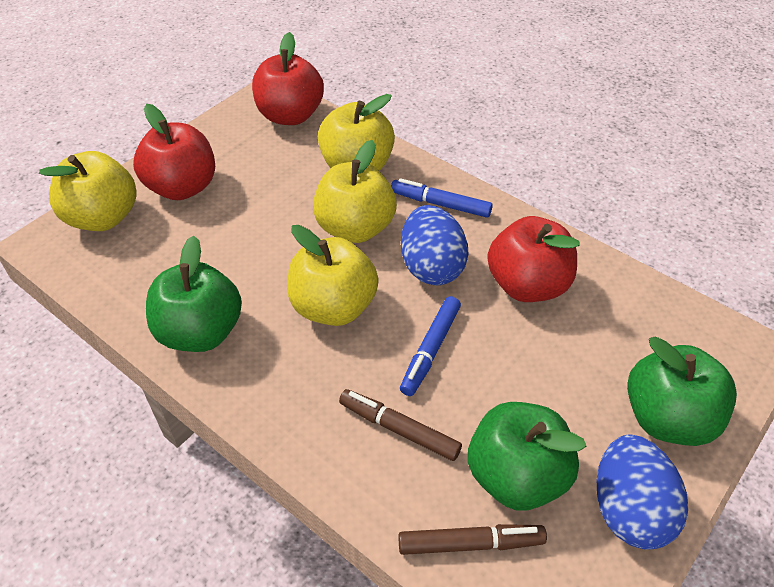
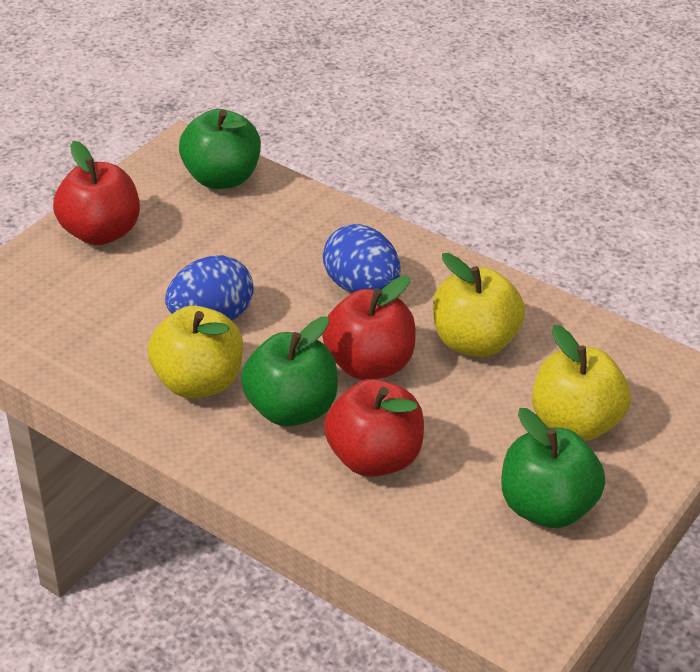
blue marker: [391,178,493,218] [400,296,461,396] = 2 -> none = 0
brown marker: [339,389,462,461] [398,524,547,555] = 2 -> none = 0
yellow apple: [39,151,137,231] [287,225,379,326] [313,140,397,243] [318,94,395,171] = 4 -> [148,306,243,398] [433,253,525,357] [532,325,631,441] = 3

